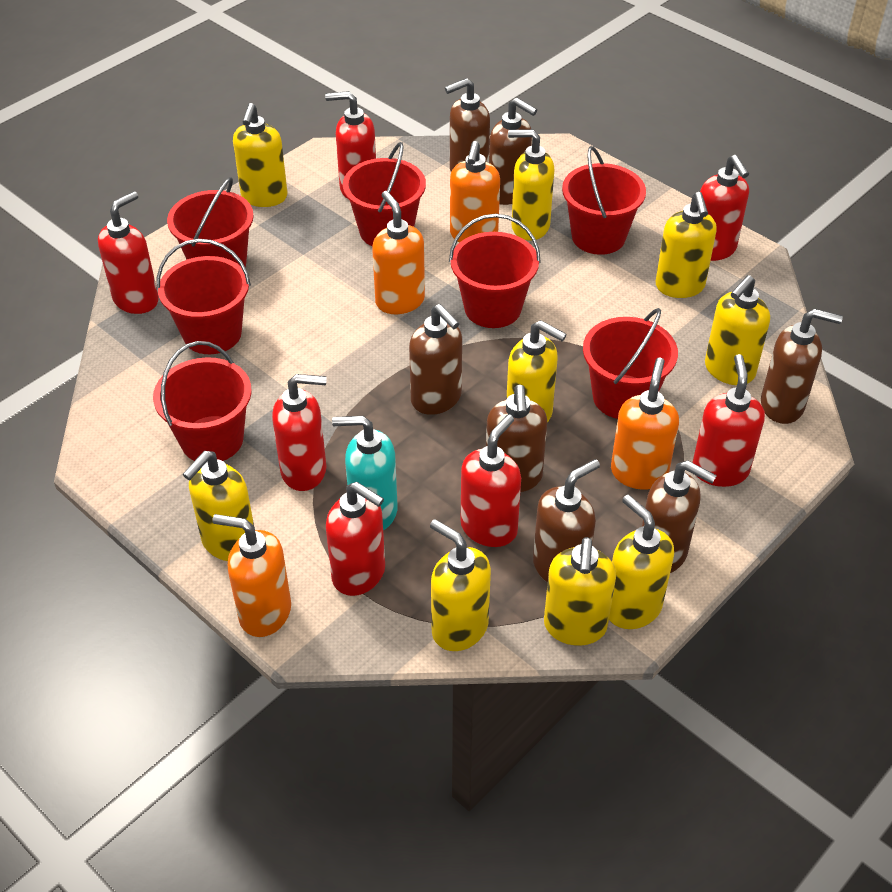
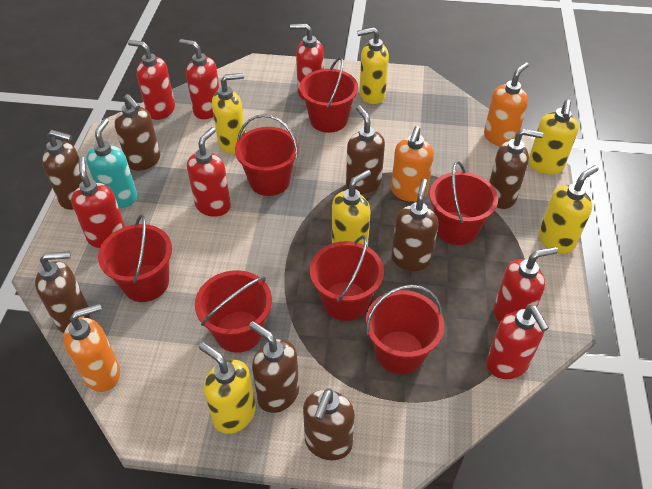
brown soap dispenser: [409,304,462,415] [445,78,490,171] [486,385,547,492] [489,98,537,205] [533,459,600,583] [642,460,717,573] [761,309,843,424] = 7 -> [35,252,90,333] [42,130,82,210] [115,94,160,171] [249,321,299,413] [303,388,355,461] [346,106,385,194] [391,179,438,271] [489,129,543,209] = 8
orange soap dispenser: [213,514,291,637] [372,191,425,314] [450,141,500,243] [611,357,679,490] = 4 -> [63,303,120,392] [391,126,434,202] [484,62,529,146] = 3
yellow soap dispenser: [183,451,254,561] [233,103,288,207] [430,519,491,651] [506,320,567,423] [508,129,554,241] [544,537,616,646] [609,495,674,629] [655,192,717,298] [705,275,770,385] = 9 -> [199,342,256,434] [212,73,245,154] [332,170,371,246] [357,27,389,104] [529,99,579,175] [539,165,599,254] = 6

